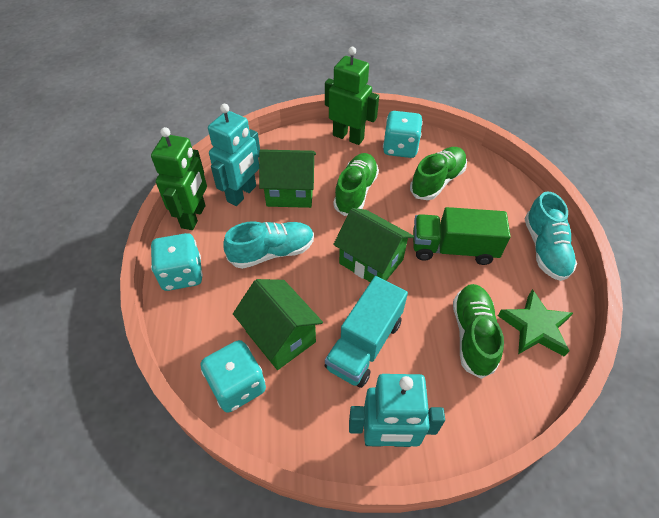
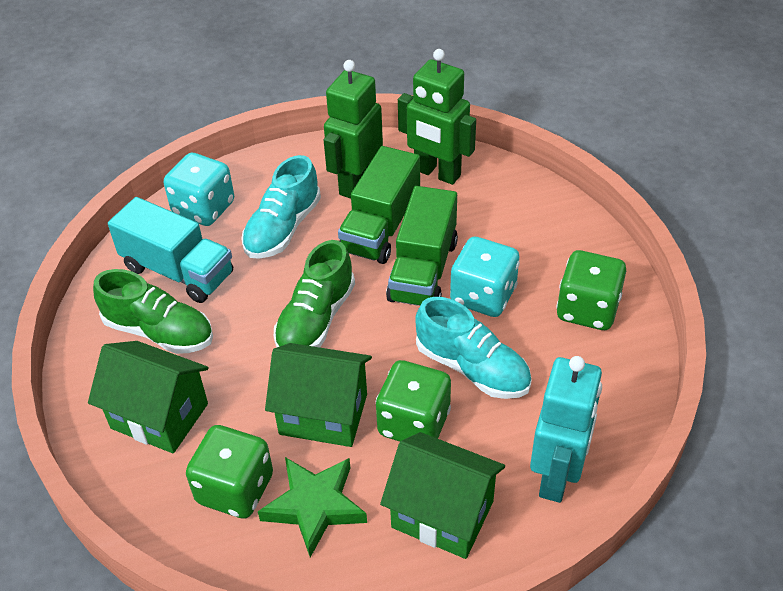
green dice: none = 0 -> [186,425,273,519] [376,360,451,442] [556,250,626,330] = 3
green shoe: [333,153,379,216] [410,147,467,200] [453,284,504,379] = 3 -> [93,269,213,354] [274,240,355,347] = 2
green truck: [413,207,511,265] = 1 -> [338,146,420,264] [386,186,458,306] = 2
turquoise dice: [151,233,203,291] [201,340,266,413] [383,111,423,158] = 3 -> [164,153,234,226] [450,237,520,317] = 2
turquoise robot: [208,104,260,206] [349,374,445,447] = 2 -> [530,356,602,503] = 1

